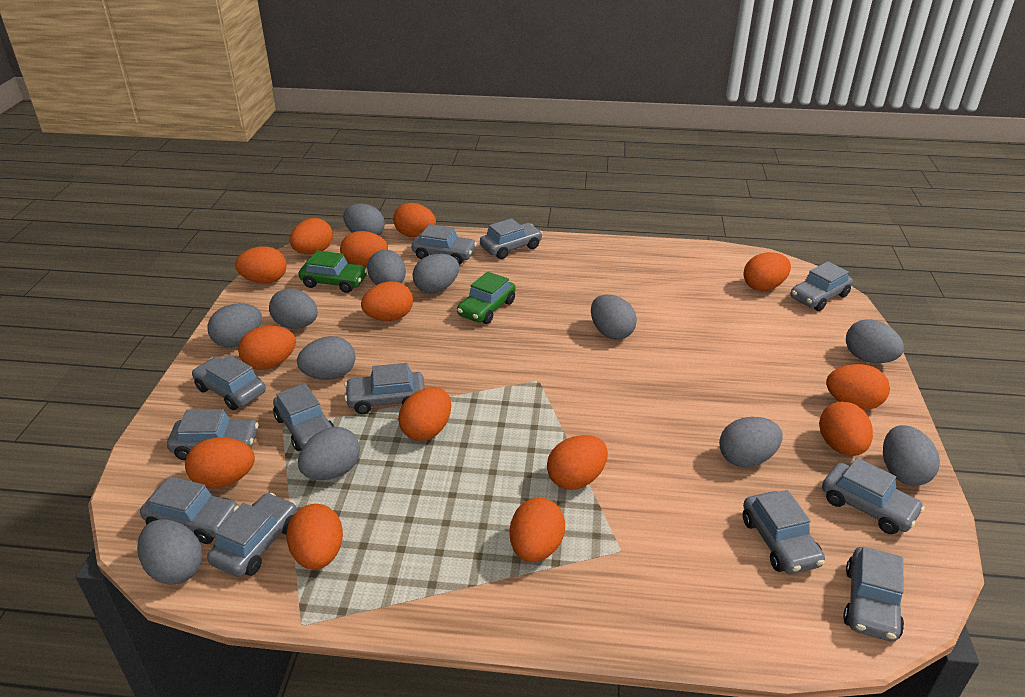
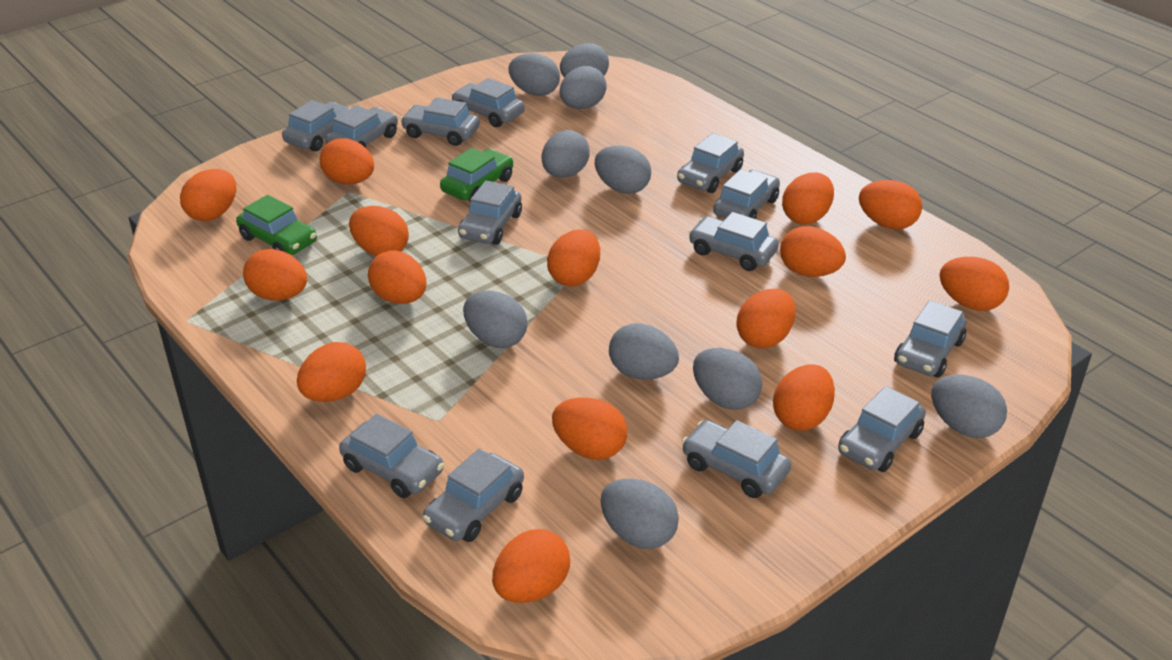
grey car: [140,476,239,544] [167,409,258,460] [192,355,266,410] [207,493,297,577] [273,383,335,451] [344,363,425,414] [412,224,477,265] [480,218,543,259] [743,490,825,574] [791,261,853,311] [822,458,925,534] [843,547,904,642] = 12 -> [282,100,351,152] [326,105,398,148] [339,414,444,498] [400,97,480,146] [423,448,524,542] [451,78,525,127] [458,181,522,245] [677,133,744,193] [682,420,792,498] [689,212,779,271] [713,169,780,219] [838,386,926,472] [894,300,966,377] = 13
grey egg: [137,519,202,585] [207,303,262,347] [269,288,318,329] [297,336,355,380] [298,427,360,480] [343,204,385,236] [367,250,406,285] [413,254,459,293] [591,294,637,340] [719,417,783,467] [846,319,904,363] [883,425,940,486] = 12 -> [463,291,527,348] [509,53,560,96] [542,130,590,178] [560,43,609,77] [560,66,607,109] [595,146,651,194] [600,479,679,549] [609,323,679,380] [693,348,762,410] [931,375,1007,438] = 10
orange egg: [185,437,255,488] [235,246,287,283] [238,326,296,370] [287,504,343,570] [290,218,333,255] [340,231,388,267] [361,281,413,321] [393,203,436,237] [398,387,451,441] [510,497,565,562] [547,435,608,490] [743,252,791,291] [819,401,873,456] [826,364,890,410] = 14 -> [180,169,236,221] [243,249,307,301] [297,342,366,402] [320,138,374,184] [349,206,409,256] [368,251,427,304] [492,529,570,603] [547,229,600,287] [552,398,627,460] [737,289,796,349] [773,364,835,431] [780,226,846,277] [782,173,834,224] [859,180,922,230] [939,257,1009,311] = 15

